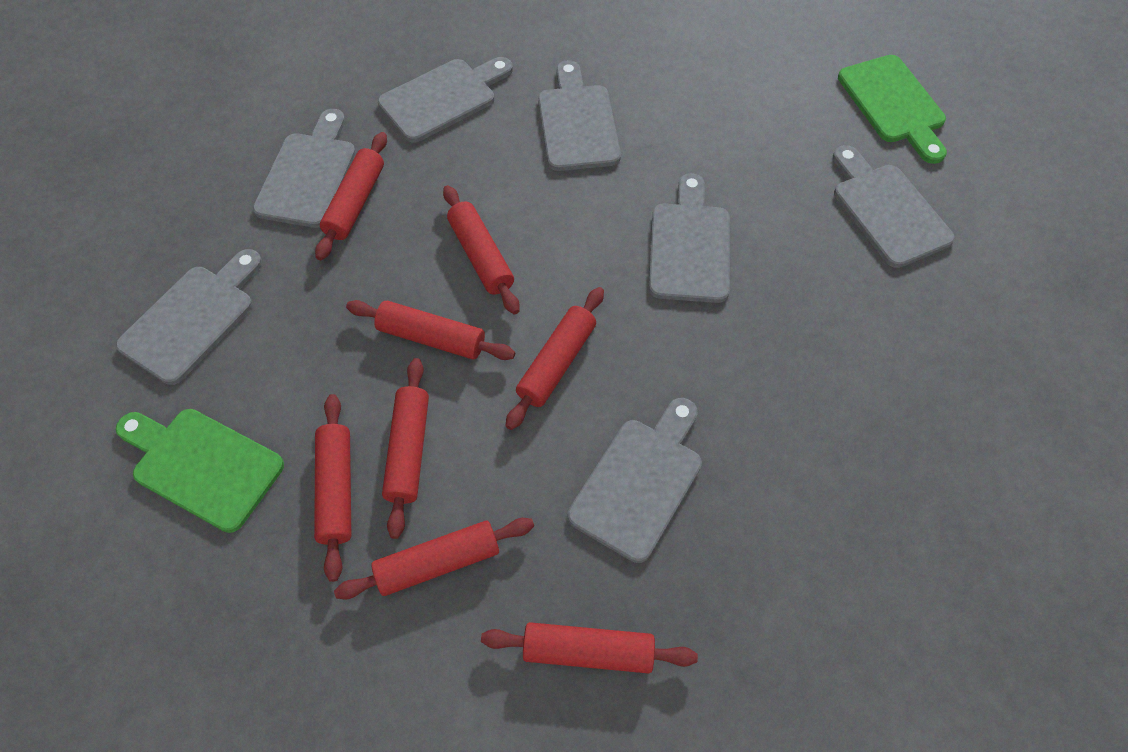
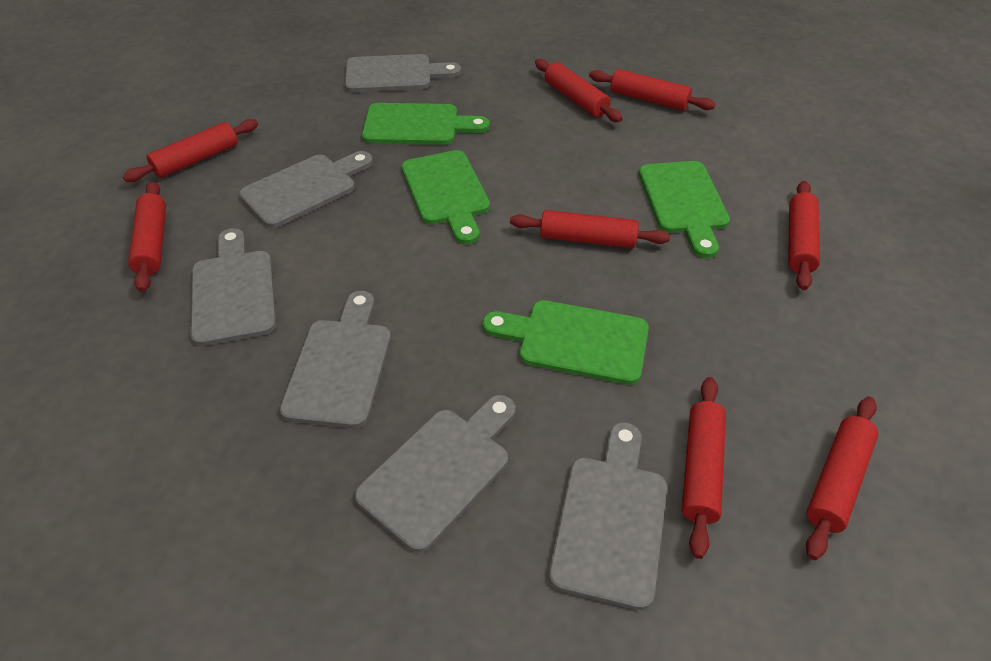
green cutting board: [116,409,284,533] [838,55,947,164] = 2 -> [362,103,490,145] [401,150,490,245] [482,300,649,385] [639,161,730,258] = 4
grey cutting board: [116,249,262,385] [253,109,356,228] [378,57,513,143] [538,60,621,171] [568,398,702,563] [649,173,730,303] [833,145,955,268] = 7 -> [191,228,276,346] [239,151,373,228] [280,291,391,428] [345,54,461,92] [354,395,516,553] [549,422,667,610] = 6

